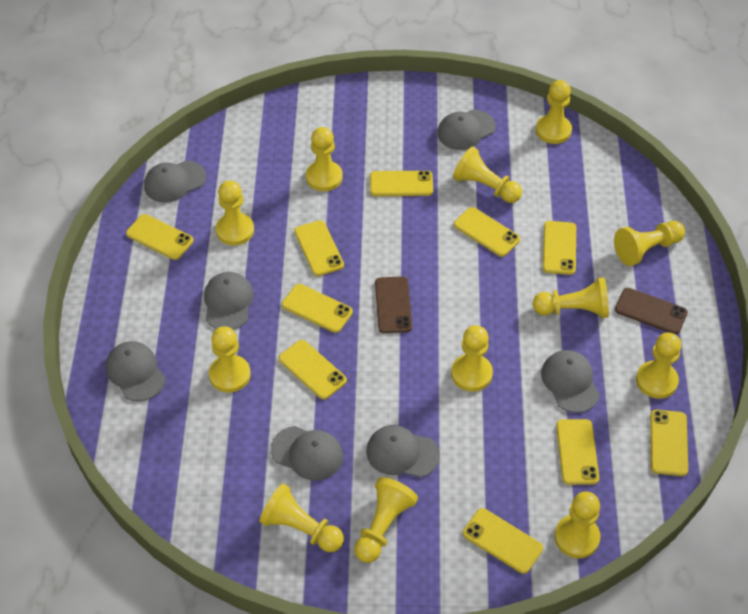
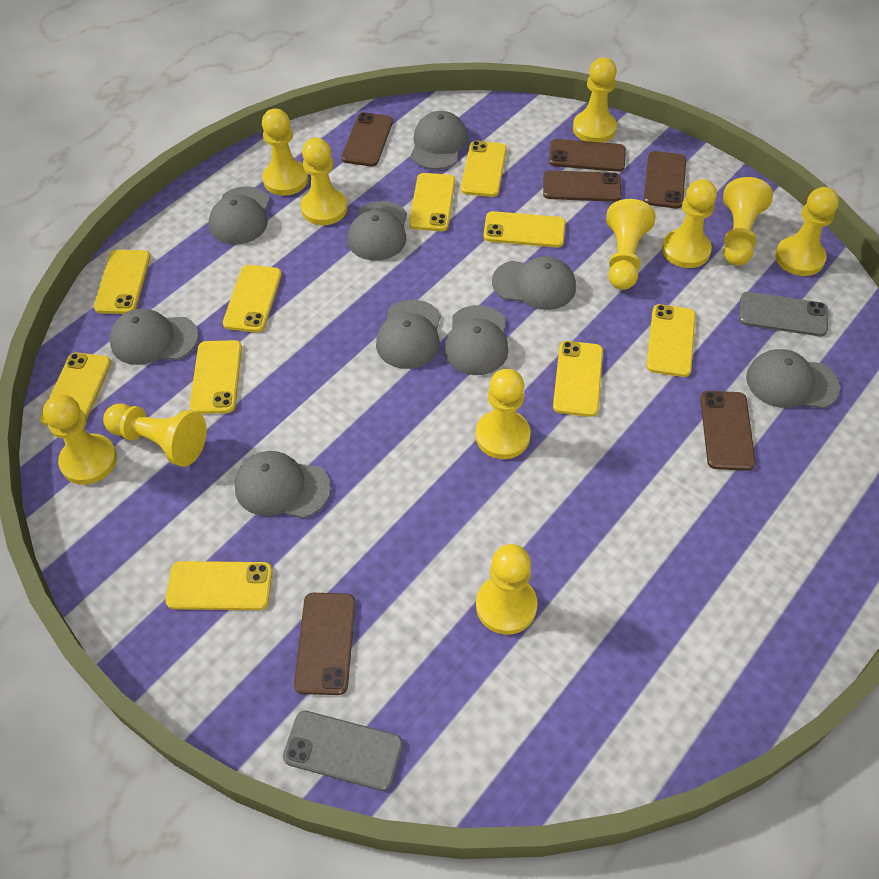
brown phone: [375,276,412,333] [615,288,688,334] = 2 -> [294,593,356,695] [341,112,393,167] [543,170,622,202] [549,139,626,172] [644,151,686,208] [700,391,756,471] = 6
grey cap: [105,341,165,401] [144,161,206,203] [204,272,254,330] [271,426,343,481] [366,425,440,477] [437,110,496,150] [541,350,600,413] = 7 -> [110,309,198,365] [209,186,270,245] [234,451,331,518] [347,201,407,260] [376,300,441,369] [411,111,468,170] [444,305,508,375] [492,256,576,310] [746,349,840,408] = 9
grey phone: none = 0 -> [283,711,403,791] [739,292,828,336] = 2
yellow pawn: [209,326,251,393] [216,180,254,245] [259,483,344,552] [306,127,343,191] [354,477,418,563] [451,325,493,391] [453,146,522,203] [533,277,609,318] [536,80,572,144] [554,491,600,558] [614,221,685,266] [636,333,681,399] = 12 -> [43,394,117,485] [103,404,207,467] [262,109,308,196] [301,138,347,225] [476,369,531,459] [476,544,538,635] [573,57,617,143] [606,199,655,290] [662,179,717,268] [723,177,773,266] [775,187,839,276] = 11

